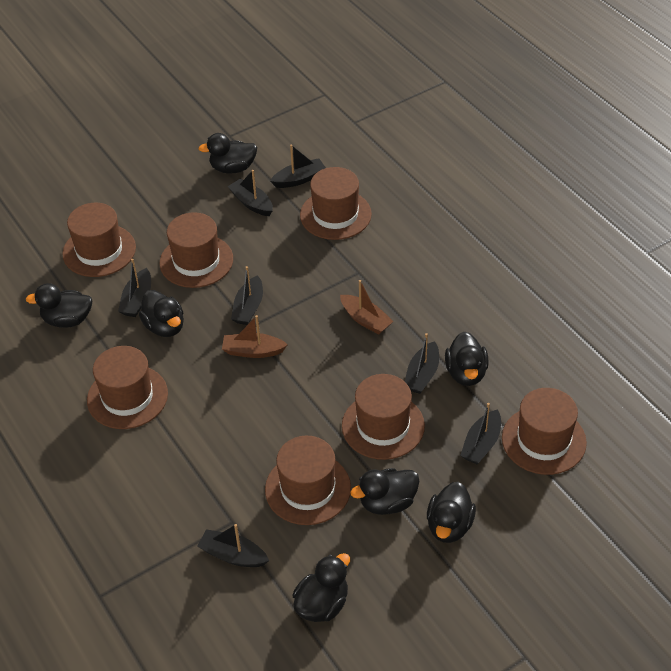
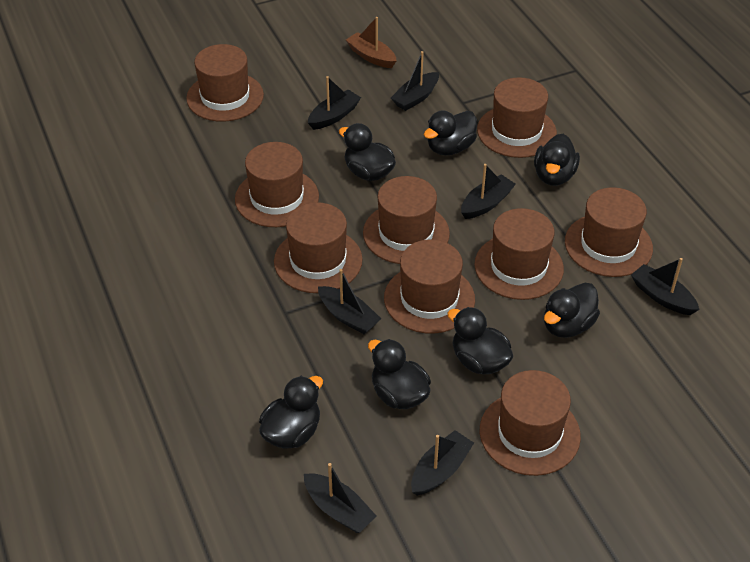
brown boat: [222,315,288,358] [340,280,393,334] = 2 -> [346,17,397,68] = 1
brown hat: [62,203,136,277] [87,346,168,429] [160,212,233,288] [265,436,351,525] [300,167,372,240] [342,374,425,460] [502,388,587,475] = 7 -> [186,44,264,122] [235,142,319,227] [274,202,363,293] [363,176,450,264] [384,240,475,334] [474,208,564,300] [477,77,557,158] [480,370,581,476] [565,187,653,277] = 9

